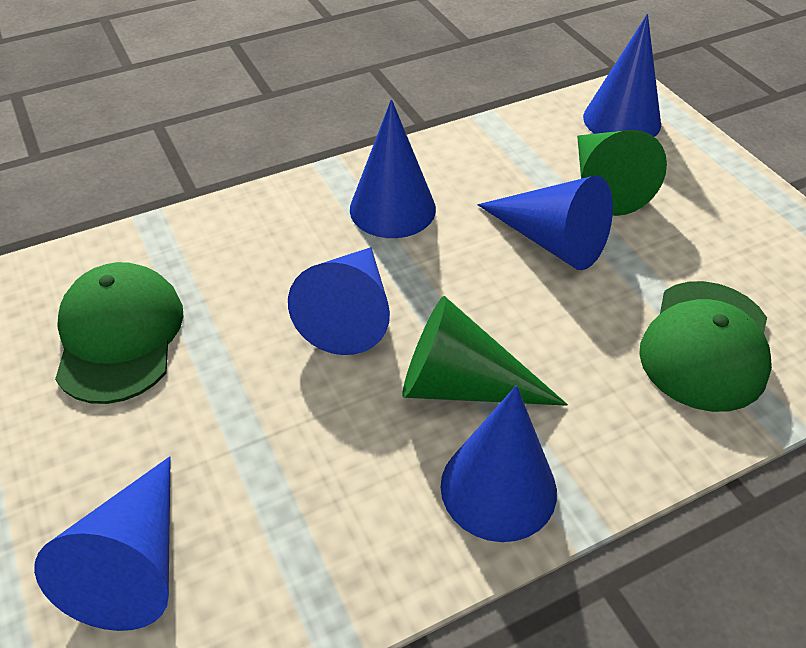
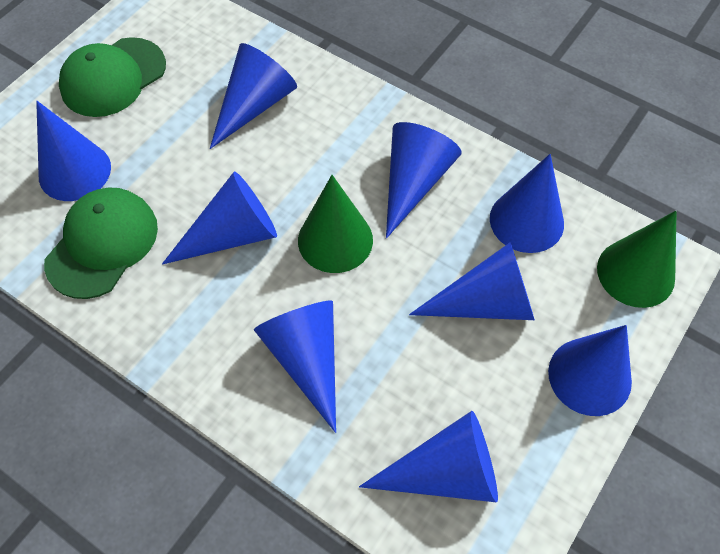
blue cone: [34,456,171,631] [288,247,390,355] [350,99,436,238] [440,385,557,542] [477,175,613,270] [583,14,661,137] = 6 -> [36,101,111,201] [162,171,277,265] [210,43,297,149] [254,301,336,433] [359,411,498,502] [386,122,462,239] [409,242,535,320] [490,154,564,253] [548,325,632,416] = 9

